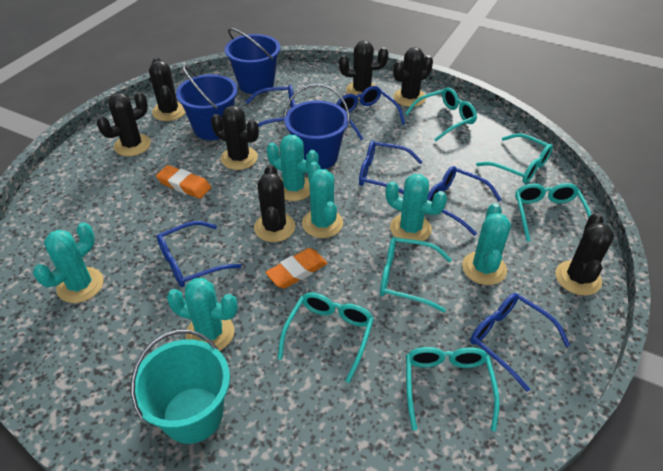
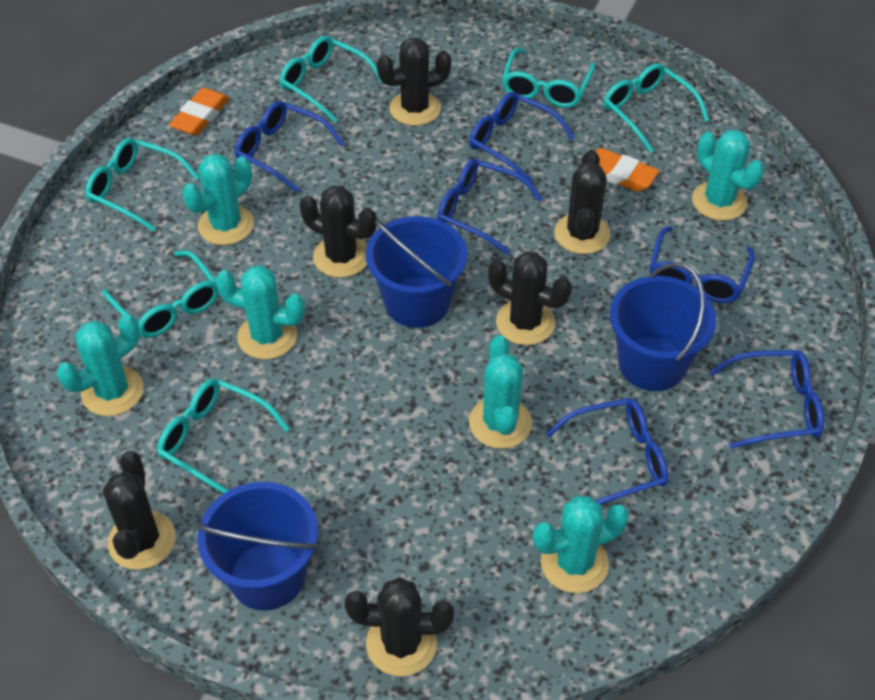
black cactus: [97,92,151,156] [149,57,185,121] [211,106,259,170] [254,164,296,242] [339,41,388,99] [393,47,433,107] [555,213,614,296] = 7 -> [103,451,176,570] [299,185,377,278] [345,577,454,676] [377,37,452,126] [488,251,572,345] [554,150,611,254] = 6
turquoise bucket: [130,330,230,444] = 1 -> none = 0

